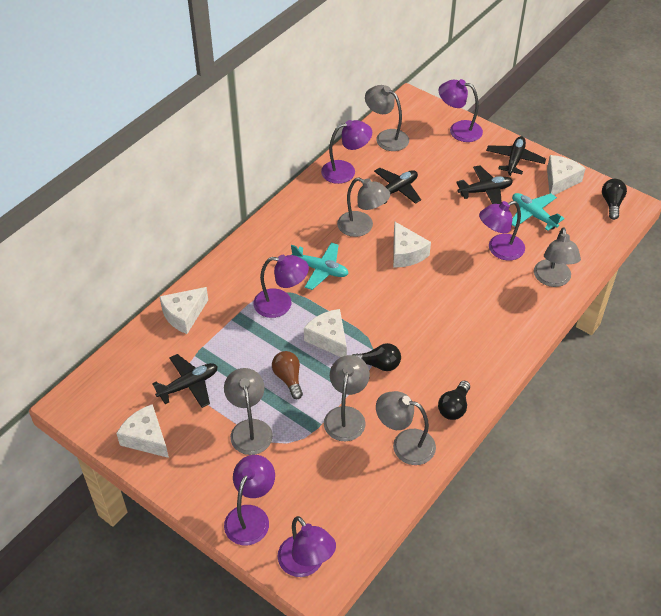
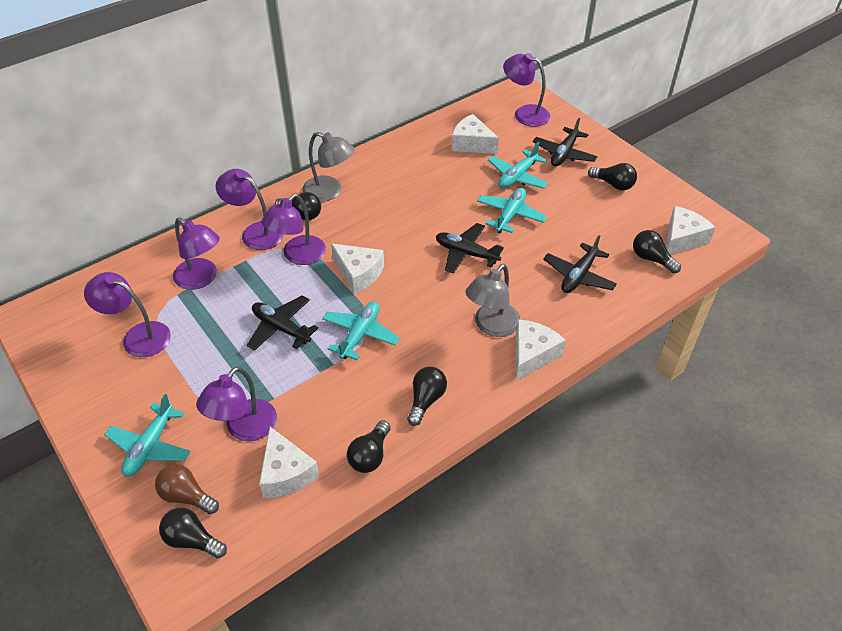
black light bulb: [352,343,401,371] [438,381,470,420] [602,179,627,220] = 3 -> [159,507,227,559] [275,192,321,220] [347,420,391,473] [407,366,447,426] [588,163,637,190] [633,230,681,273] = 6
grey lamp: [224,368,273,455] [324,355,370,441] [337,178,390,237] [365,85,409,151] [376,391,436,465] [534,227,581,287] = 6 -> [302,132,354,202] [465,264,520,337] = 2
turquoise plane: [291,242,349,290] [512,193,565,231] = 2 -> [104,394,191,477] [322,302,400,360] [477,188,547,234] [488,142,549,189] = 4

